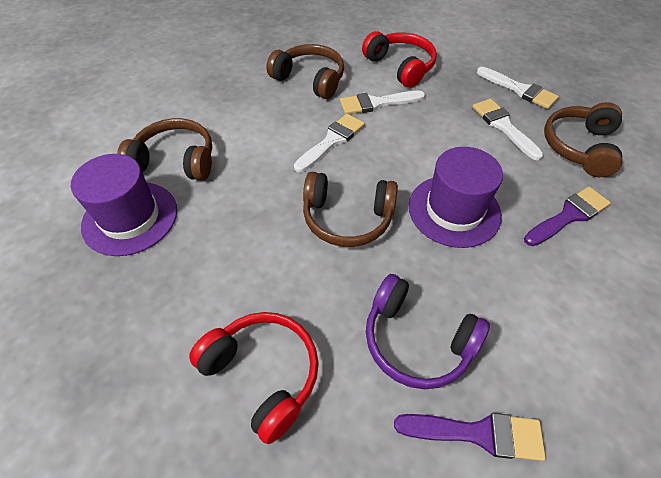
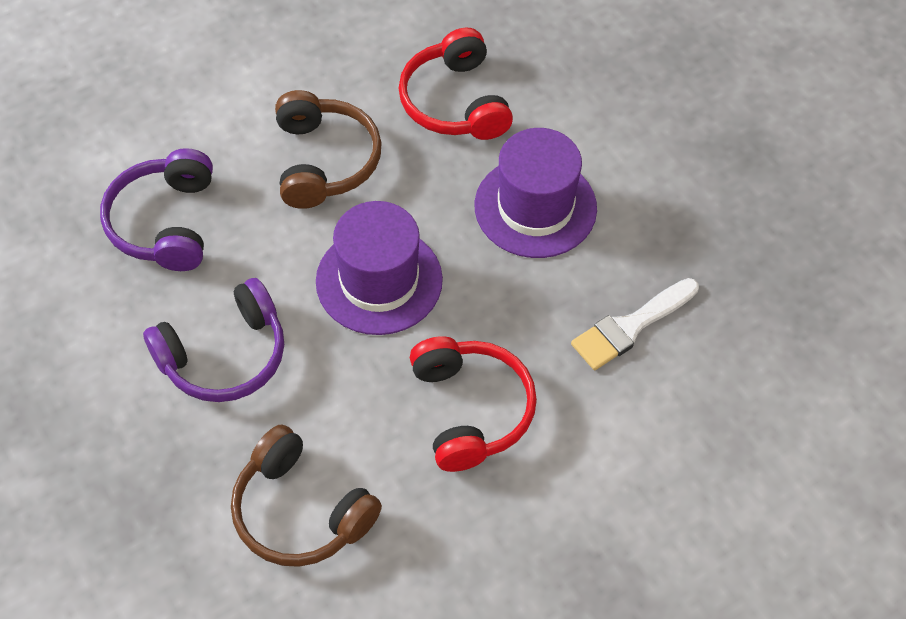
brown headphones: [117,118,212,181] [266,44,344,99] [303,172,398,247] [544,102,623,177] = 4 -> [231,424,382,567] [275,90,382,209] = 2
purple brush: [394,413,546,461] [524,187,611,246] = 2 -> none = 0
purple headphones: [366,274,490,389] = 1 -> [100,148,213,271] [143,278,284,402] = 2
white brush: [294,114,365,172] [340,91,425,114] [472,99,543,160] [477,67,559,109] = 4 -> [571,278,699,370] = 1

